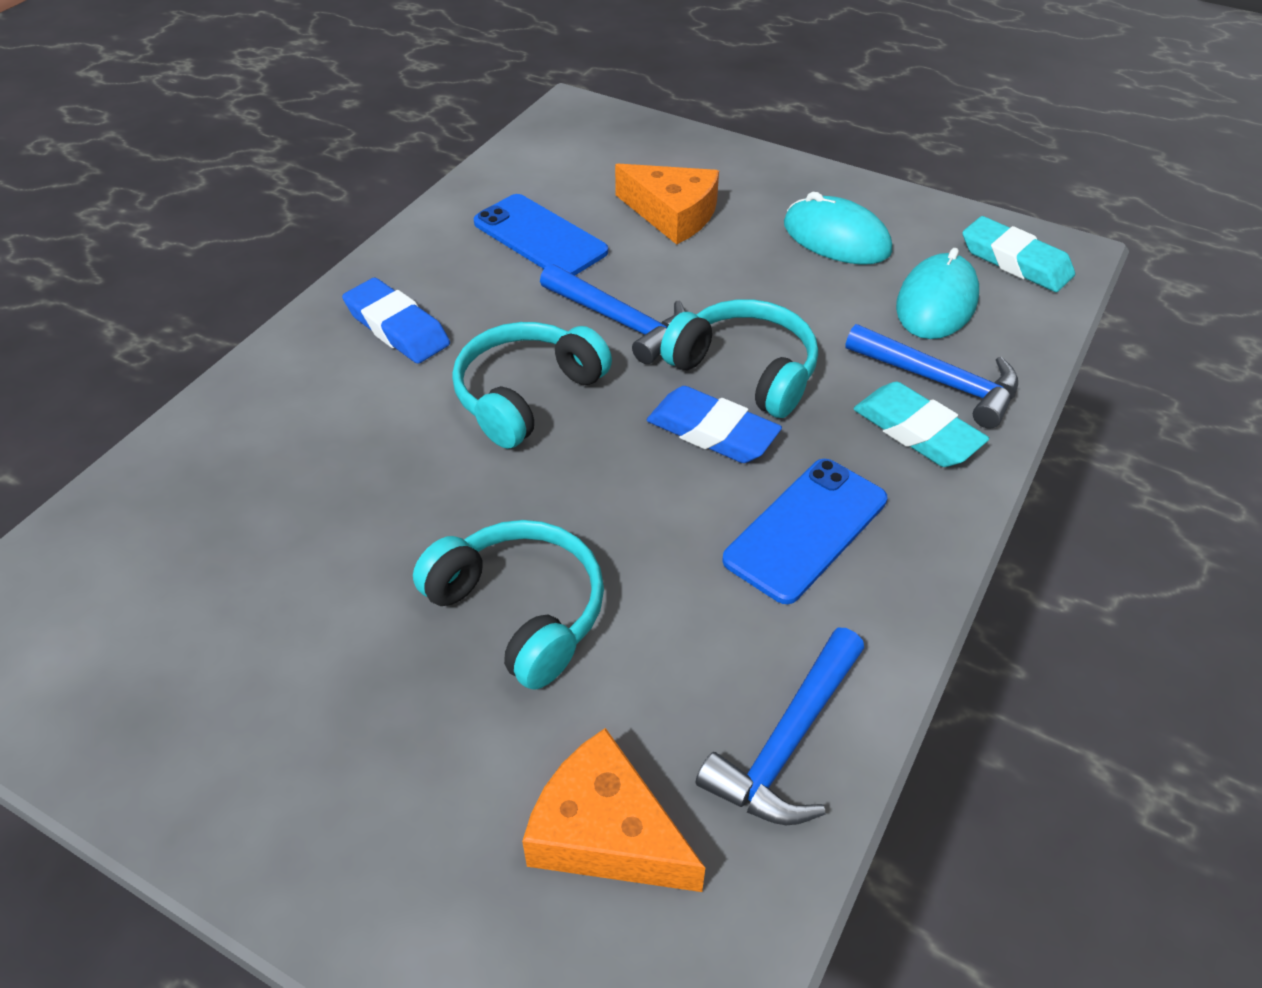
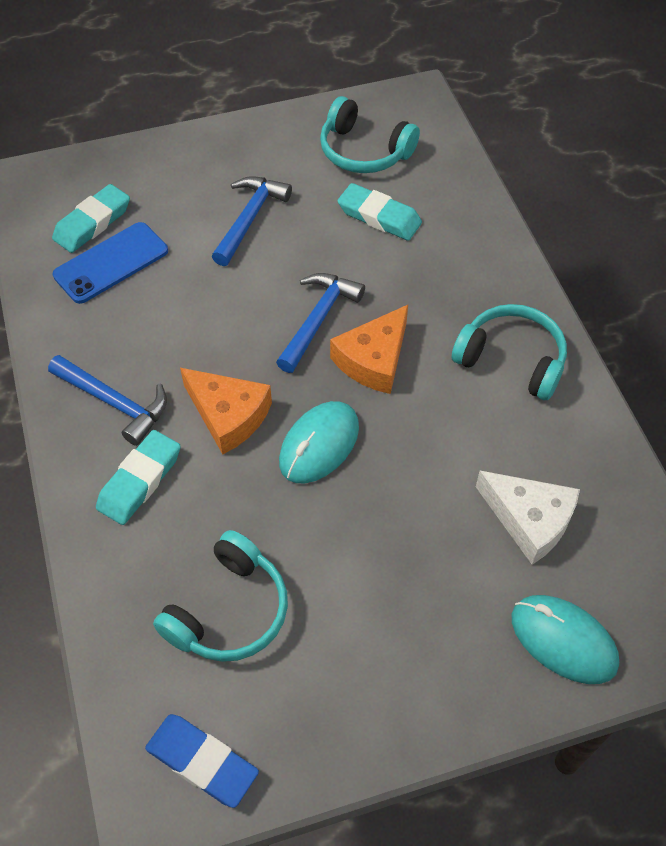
blue eraser: [342,278,450,364] [647,386,782,463] = 2 -> [145,714,259,808] = 1
blue phone: [473,194,608,275] [722,459,887,604] = 2 -> [53,222,168,304] = 1
turquoise eraser: [853,382,989,467] [962,216,1075,292] = 2 -> [52,184,130,253] [96,430,181,525] [337,183,422,241] = 3
white cheese: none = 0 -> [476,471,580,564] = 1

